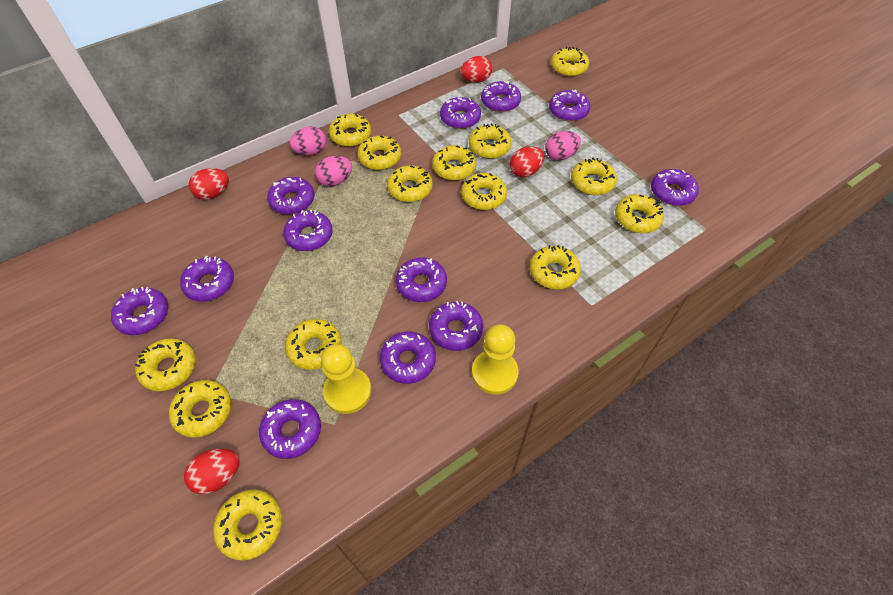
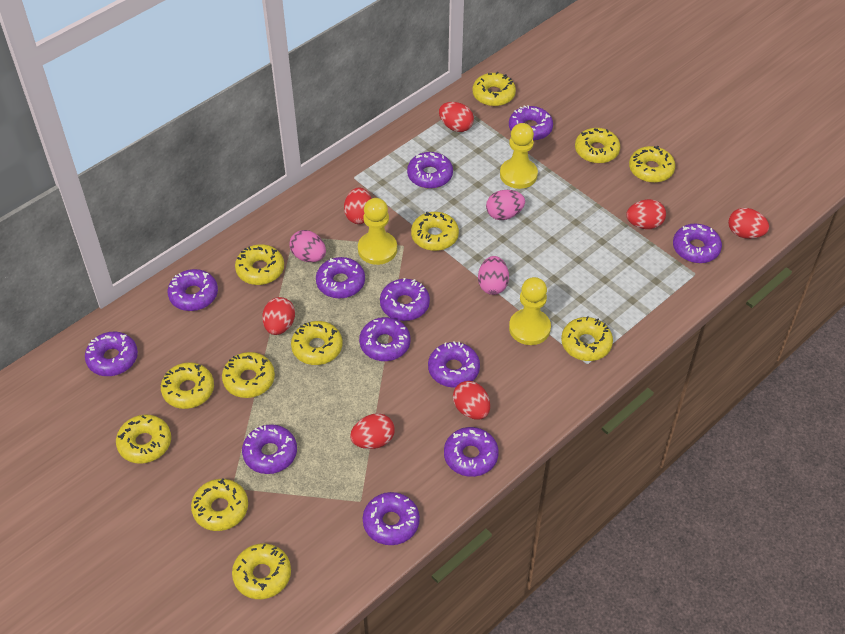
red egg: [184,449,240,494] [189,168,229,200] [461,56,492,83] [510,147,545,177] = 4 -> [262,297,295,335] [344,188,372,224] [350,413,395,449] [439,102,474,132] [453,381,490,420] [626,199,666,229] [728,208,769,239] = 7
yellow donut: [135,338,196,391] [169,380,231,438] [213,489,282,561] [285,319,342,370] [329,114,371,147] [357,136,401,170] [387,165,433,202] [432,145,476,180] [461,173,507,210] [469,124,512,159] [530,245,581,289] [551,47,589,77] [571,158,617,195] [615,194,664,233] = 14 -> [116,414,171,464] [161,362,214,409] [191,479,248,531] [222,352,275,398] [232,544,291,599] [235,244,284,285] [291,321,343,365] [411,212,459,251] [472,72,516,106] [561,316,613,361] [575,128,620,163] [629,146,675,183] = 12
yellow pawn: [321,344,372,414] [472,324,519,394] = 2 -> [358,198,397,265] [500,123,538,189] [509,277,551,345] = 3

